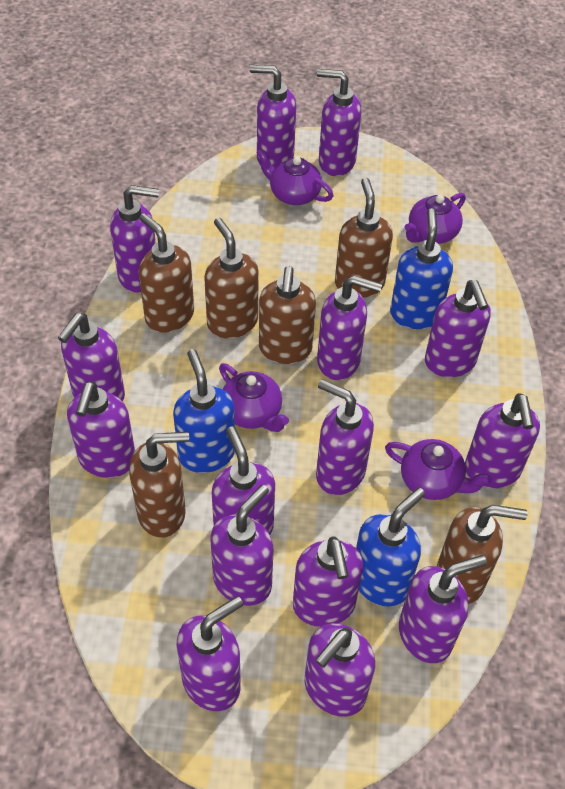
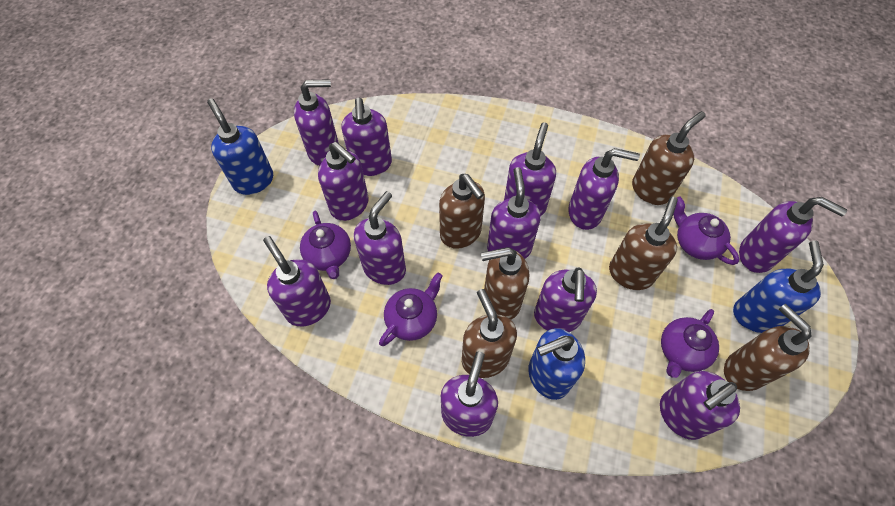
purple soap dispenser: [58,313,125,401] [67,381,135,478] [110,185,159,293] [177,596,243,711] [211,484,273,606] [212,426,275,534] [249,65,296,168] [293,536,364,627] [305,623,375,717] [316,379,374,495] [317,69,361,176] [317,275,382,380] [399,555,487,663] [425,280,491,377] [465,393,540,488] = 15 -> [263,236,331,326] [294,79,339,166] [318,142,369,221] [341,98,392,176] [354,191,406,285] [441,351,498,437] [487,167,541,259] [504,122,556,216] [534,267,597,332] [568,148,640,230] [660,371,740,440] [739,197,847,273] = 12

